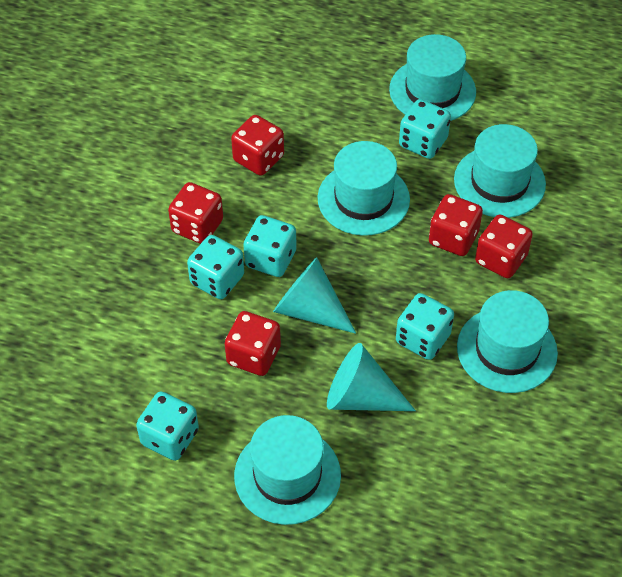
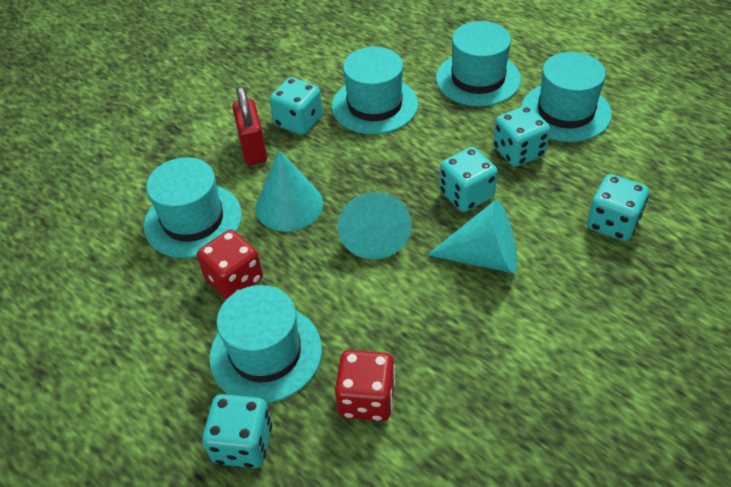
red dice: [168,182,223,244] [225,311,281,376] [231,115,284,176] [429,194,483,256] [475,215,533,278] = 5 -> [197,230,263,299] [335,350,395,421] = 2
red padlock: none = 0 -> [232,86,267,165] = 1
turquoise cone: [273,257,356,334] [327,343,416,411] = 2 -> [255,150,323,232] [337,192,412,259] [427,200,517,273] = 3

